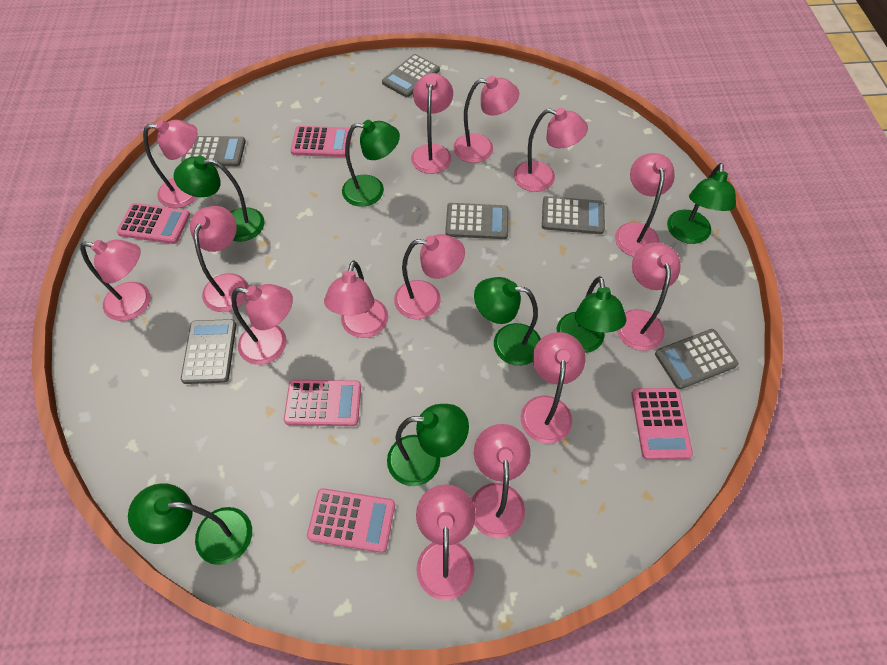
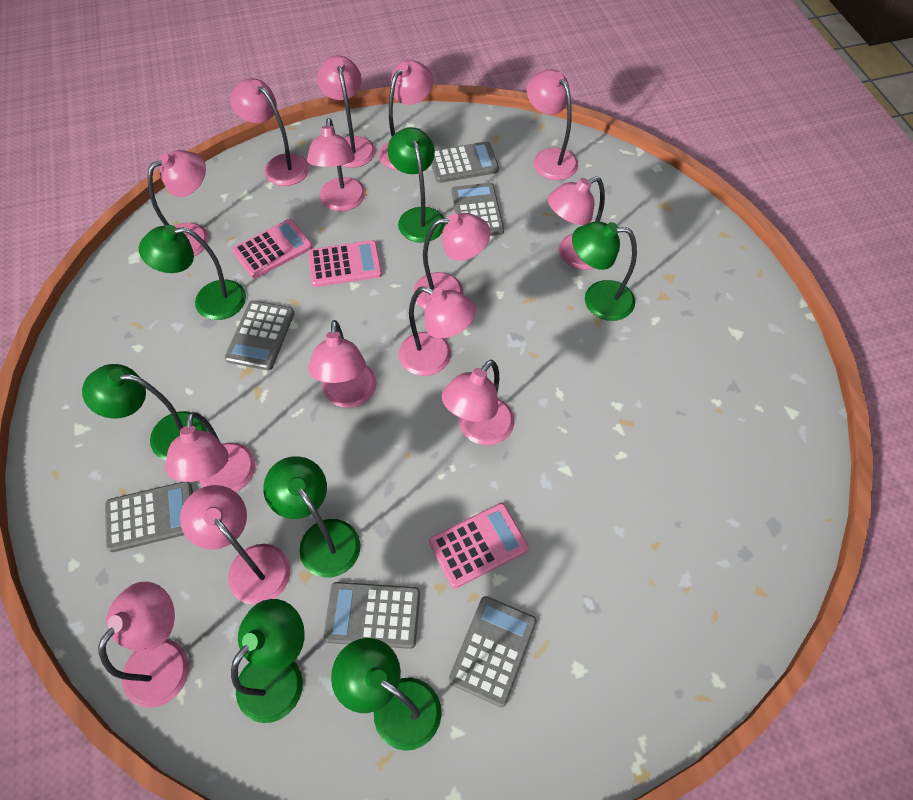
pink calculator: [117,203,190,244] [284,380,361,426] [291,126,352,157] [307,488,395,553] [631,388,693,460] = 5 -> [232,219,313,279] [308,240,382,287] [429,503,529,588] = 3

